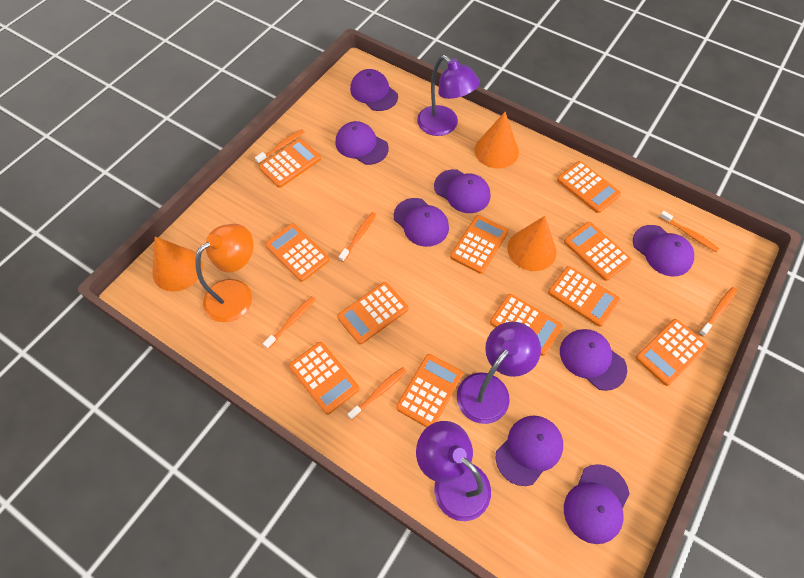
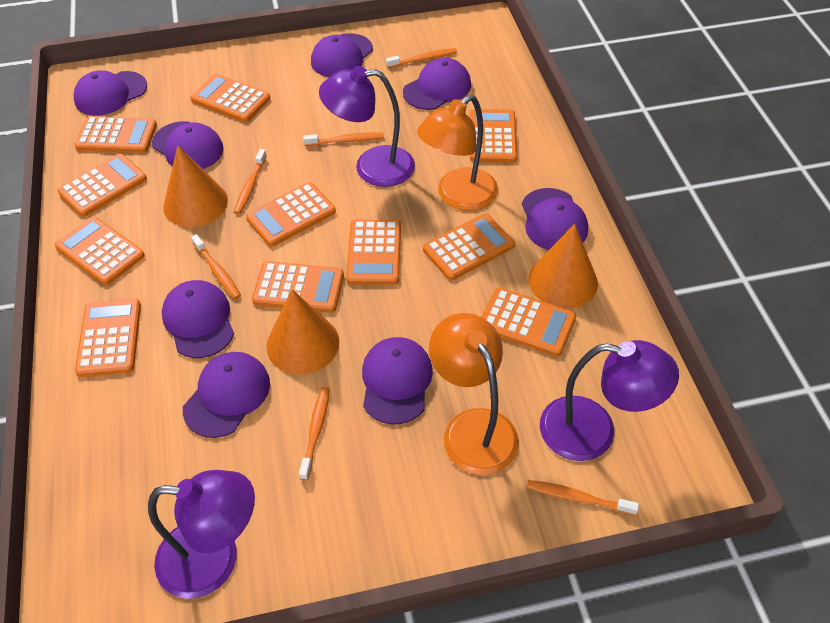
orange lamp: [195,224,253,322] = 1 -> [417,95,498,211] [429,313,519,475] = 2

